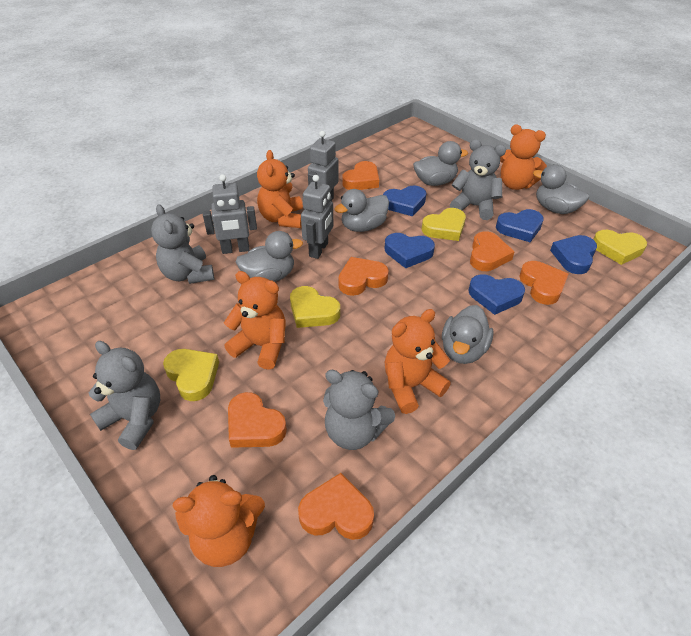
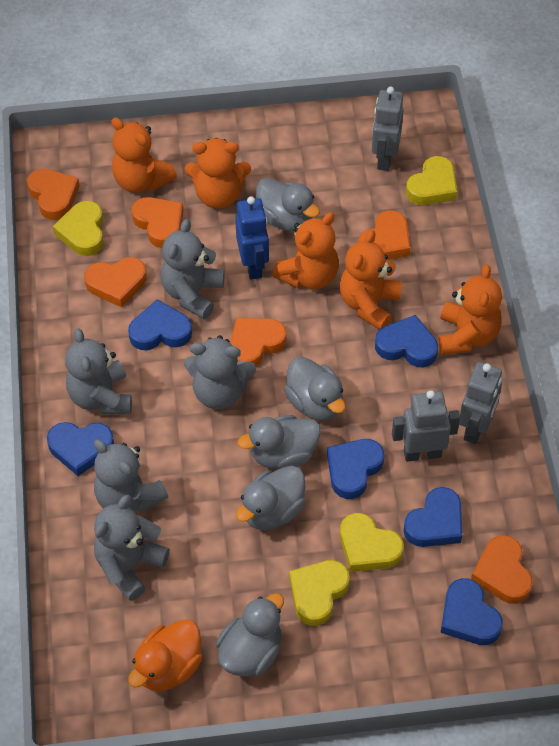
blue heart: [383,186,426,216] [385,233,435,268] [468,274,525,315] [496,209,544,242] [550,235,597,274] = 5 -> [47,422,114,476] [128,299,192,350] [327,439,384,499] [375,315,438,367] [404,487,462,547] [441,578,503,645] = 6
blue robot: none = 0 -> [235,196,269,280] = 1
grey teddy bear: [89,341,160,450] [151,205,214,284] [323,370,395,450] [450,140,506,220] = 4 -> [65,328,132,414] [94,440,169,513] [94,495,170,601] [161,219,224,319] [184,335,256,409] = 5
orange duck: none = 0 -> [128,619,202,691] = 1

